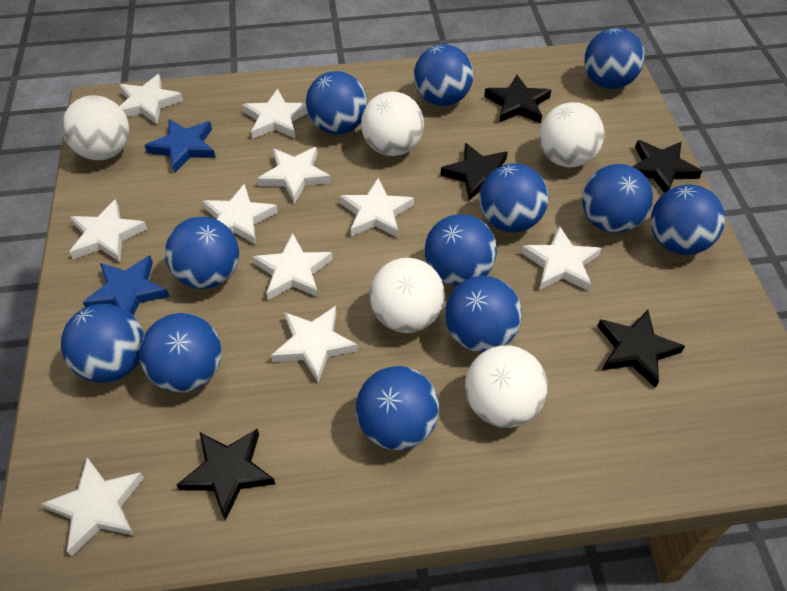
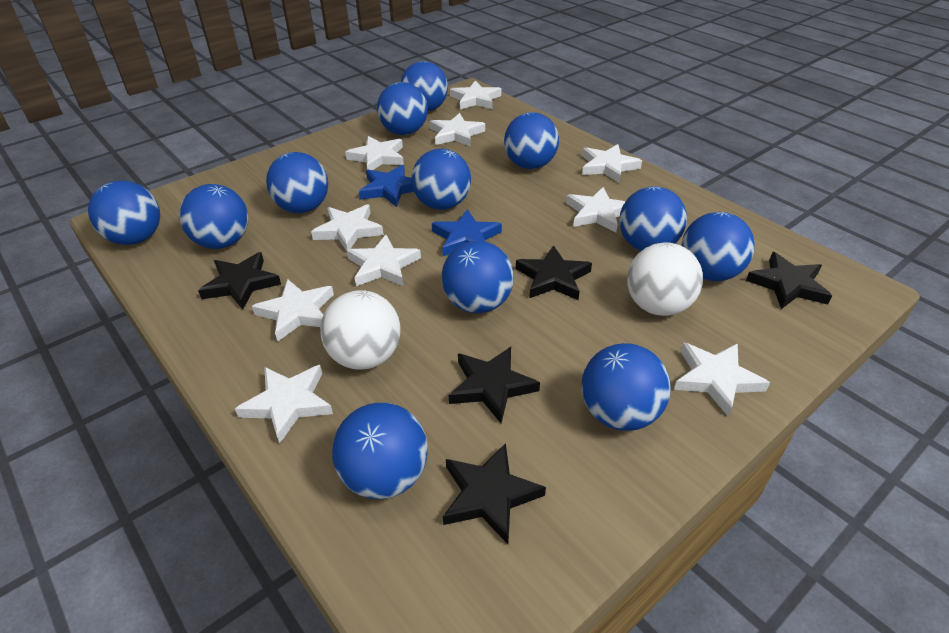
white ball: [62,96,130,160] [361,92,424,156] [369,258,445,333] [465,345,548,428] [539,102,605,167] = 5 -> [320,290,401,370] [627,242,703,316] = 2

